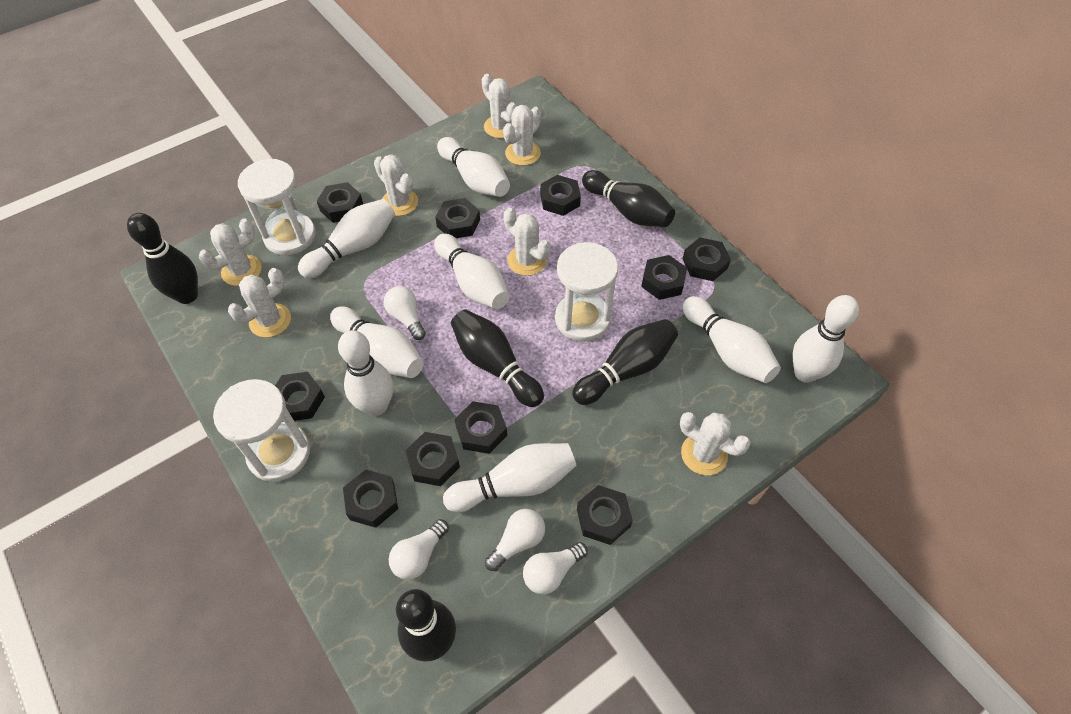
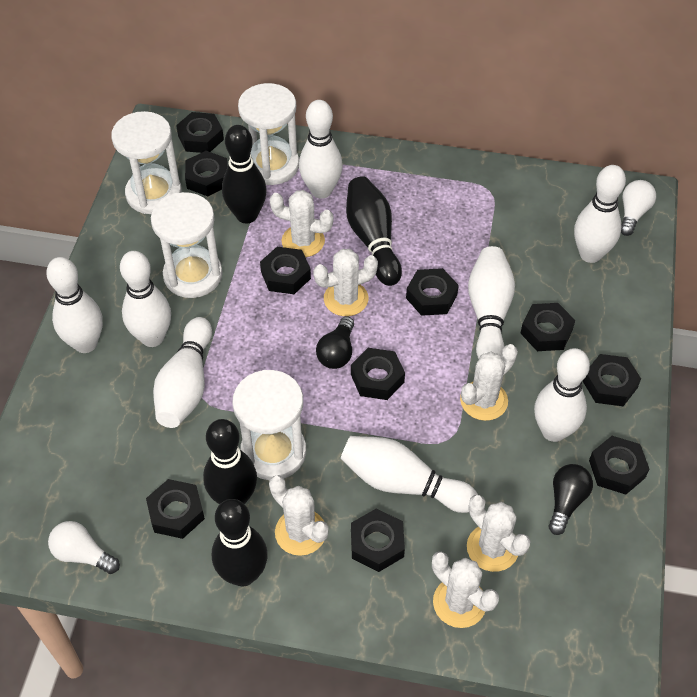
black bowling pin: [127,213,198,304] [396,589,456,662] [451,309,544,407] [572,319,678,405] [582,170,675,227] = 5 -> [203,419,257,504] [212,499,268,586] [222,125,267,223] [346,176,402,286] = 4
black light bulb: none = 0 -> [316,316,354,369] [549,464,593,535] = 2
white cactus: [199,218,262,286] [228,268,291,338] [374,154,418,216] [482,74,516,138] [503,105,541,166] [503,208,550,276] [680,412,751,475] = 7 -> [269,475,329,556] [270,190,334,257] [313,249,378,316] [432,552,499,628] [460,344,518,421] [467,495,531,572] = 6
white hourglass: [213,379,310,482] [238,159,316,255] [555,242,618,342] = 3 -> [111,111,182,214] [151,192,223,298] [232,370,306,480] [238,83,299,185] = 4
white light bulb: [384,286,426,340] [389,519,449,580] [485,509,545,571] [523,542,588,595] = 4 -> [48,521,120,574] [621,180,656,236] = 2

